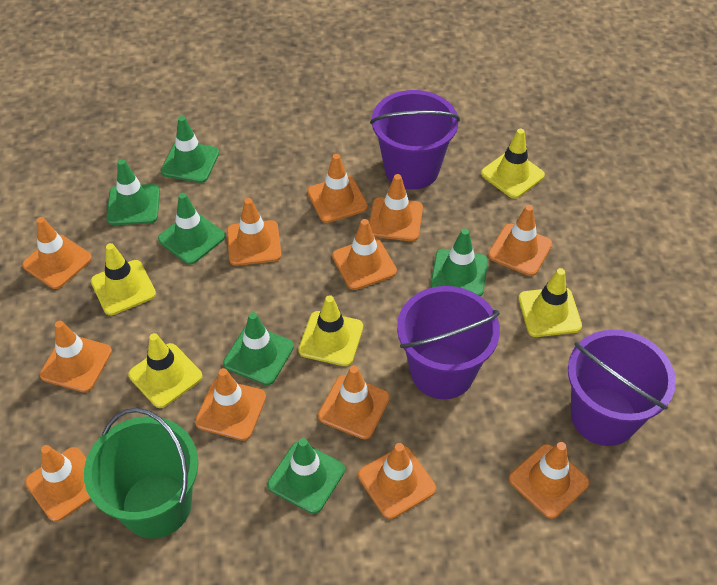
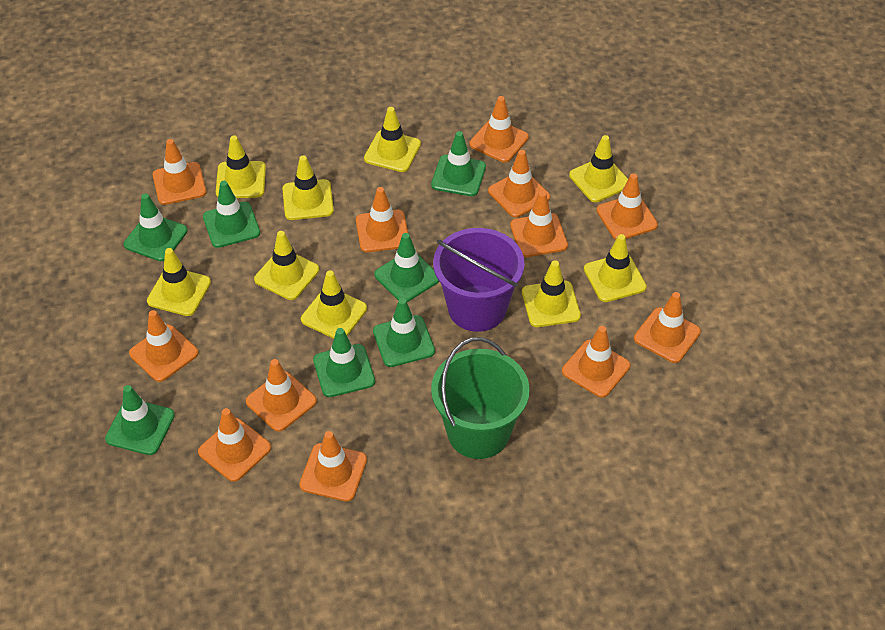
green traffic cone: [106,159,160,225] [158,193,225,265] [161,116,219,183] [223,312,294,385] [267,438,345,514] [431,228,488,296] = 6 -> [105,385,175,455] [124,193,188,261] [203,181,260,248] [313,328,375,397] [373,298,435,367] [374,233,439,302] [431,131,486,196] = 7
purple bucket: [370,90,460,190] [397,286,500,399] [568,330,676,446] = 3 -> [433,228,525,332] = 1
yellow traffic cone: [91,243,156,315] [128,333,202,408] [298,295,363,366] [481,129,545,199] [518,268,582,337] = 5 -> [147,248,211,316] [216,136,266,198] [254,231,319,300] [282,156,334,220] [301,270,367,339] [364,107,421,172] [522,260,581,327] [569,135,628,202] [584,234,647,302] = 9

